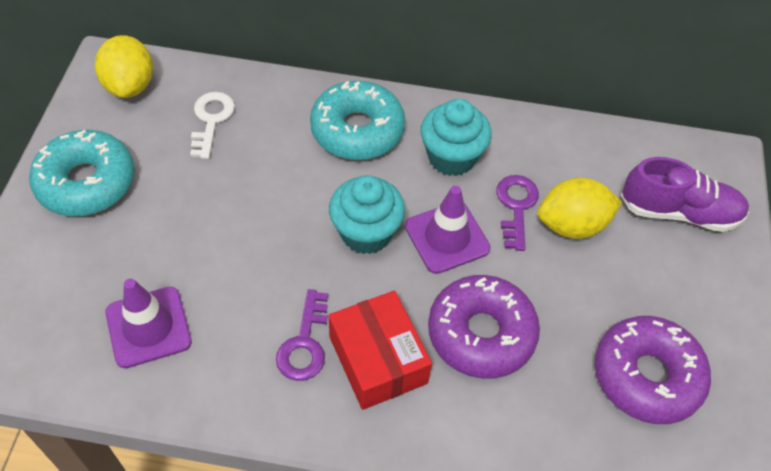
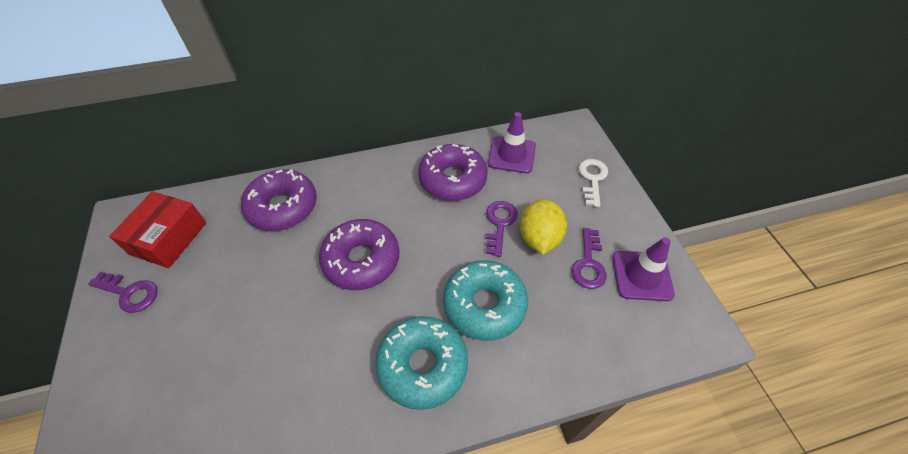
purple donut: [428,275,540,379] [595,316,711,424] = 2 -> [241,169,317,231] [319,219,399,290] [418,144,488,201] = 3
purple key: [276,289,328,381] [496,175,539,251] = 2 -> [88,271,158,313] [486,201,518,257] [572,228,607,289] = 3
purple shoe: [621,157,749,232] = 1 -> none = 0
turquoise cupcake: [329,175,405,254] [421,99,492,176] = 2 -> none = 0
yellow lemon: [95,35,153,98] [538,178,622,239] = 2 -> [520,199,567,255] = 1

